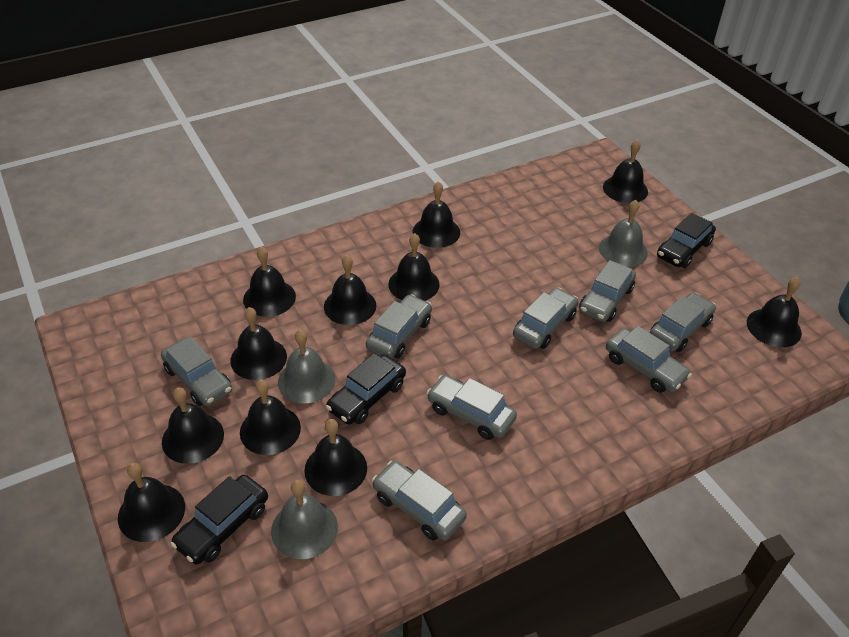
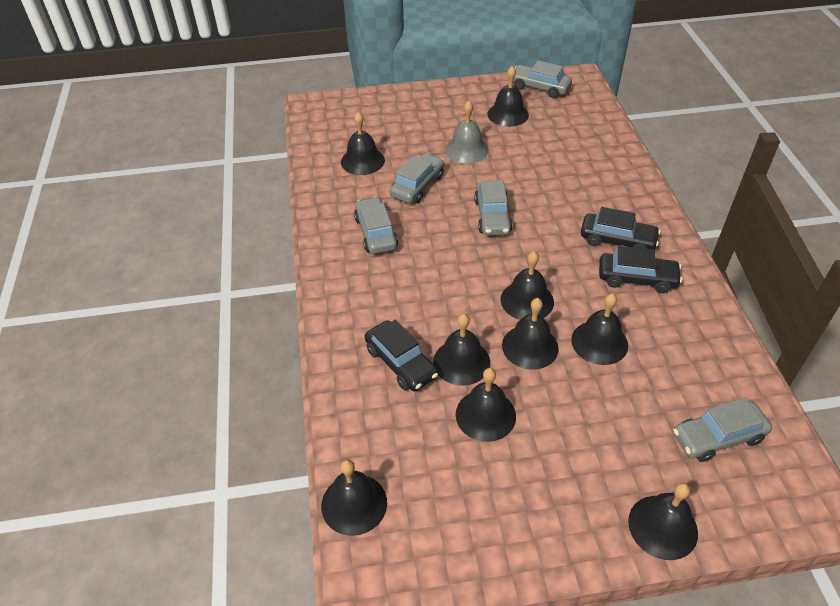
black bell: [118,463,185,542] [162,387,224,464] [230,307,287,380] [240,379,301,455] [243,247,296,317] [304,419,367,496] [324,255,376,325] [388,233,440,301] [413,181,460,248] [603,140,648,203] [747,277,802,347] = 11 -> [321,459,387,536] [341,112,385,175] [433,314,490,386] [456,368,516,442] [487,66,529,127] [500,251,554,320] [502,298,559,370] [571,293,628,365] [628,483,698,560] = 9
grey bell: [271,480,338,559] [278,330,335,403] [599,200,648,267] = 3 -> [445,101,489,163] = 1
grey car: [161,337,232,406] [366,294,432,359] [372,461,467,541] [427,375,517,440] [513,288,578,349] [579,260,636,322] [606,326,692,393] [650,293,716,352] = 8 -> [354,197,398,254] [390,153,444,203] [474,180,512,236] [513,60,572,98] [673,398,772,462] = 5

